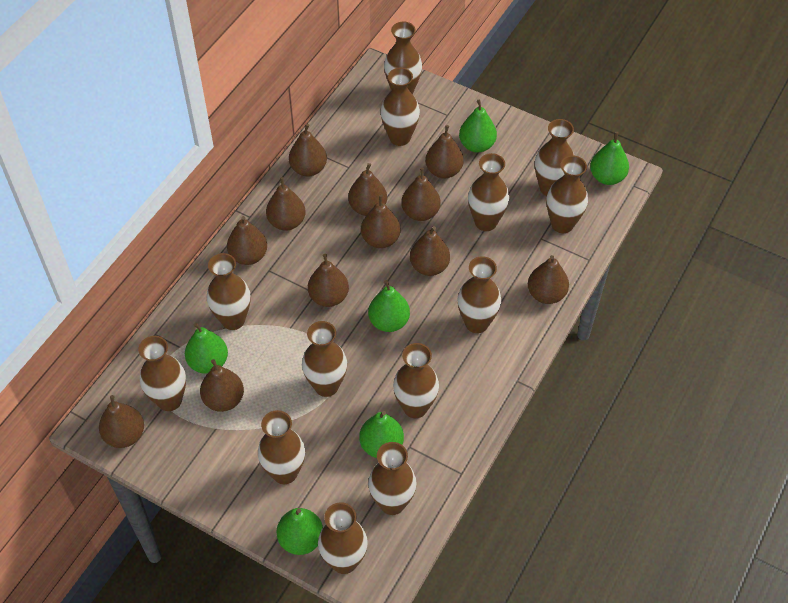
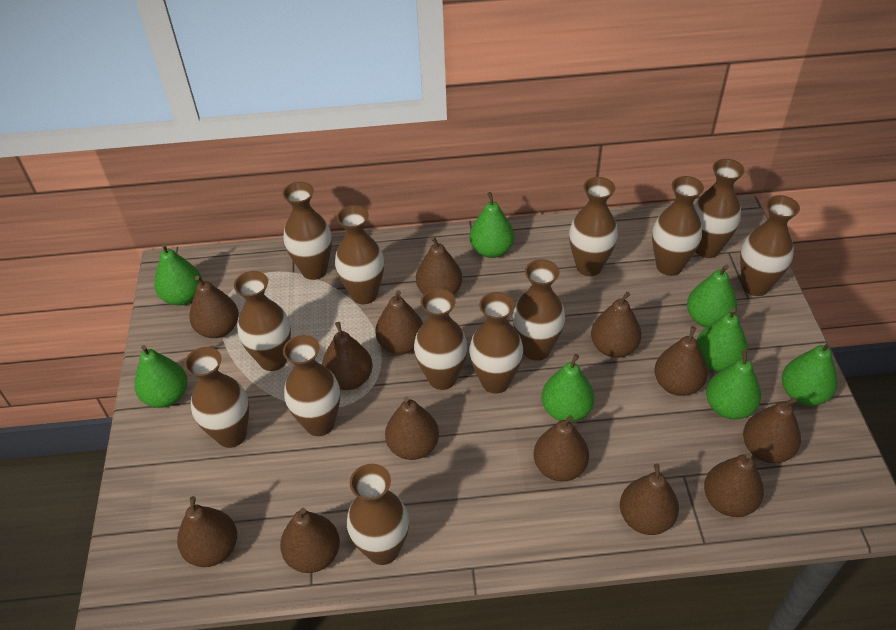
brown pear: [99,395,144,448] [200,359,244,412] [227,216,267,265] [266,177,306,231] [289,124,327,176] [308,254,349,307] [348,163,387,216] [361,195,401,248] [401,168,440,221] [410,226,450,276] [425,125,464,178] [528,255,569,304] = 12 -> [177,496,237,567] [189,276,239,338] [280,508,340,573] [322,322,373,390] [375,290,423,354] [385,397,439,460] [416,236,462,295] [534,415,589,481] [591,292,642,358] [620,464,679,535] [654,326,708,396] [704,453,764,517] [743,397,801,463] = 13
green pear: [185,323,228,374] [277,508,323,555] [359,411,404,458] [368,280,410,332] [459,99,497,152] [590,132,629,185] = 6 -> [134,345,187,408] [154,243,202,305] [470,192,514,258] [542,354,595,422] [687,264,737,327] [696,308,748,372] [706,350,761,419] [782,341,838,406] = 8

